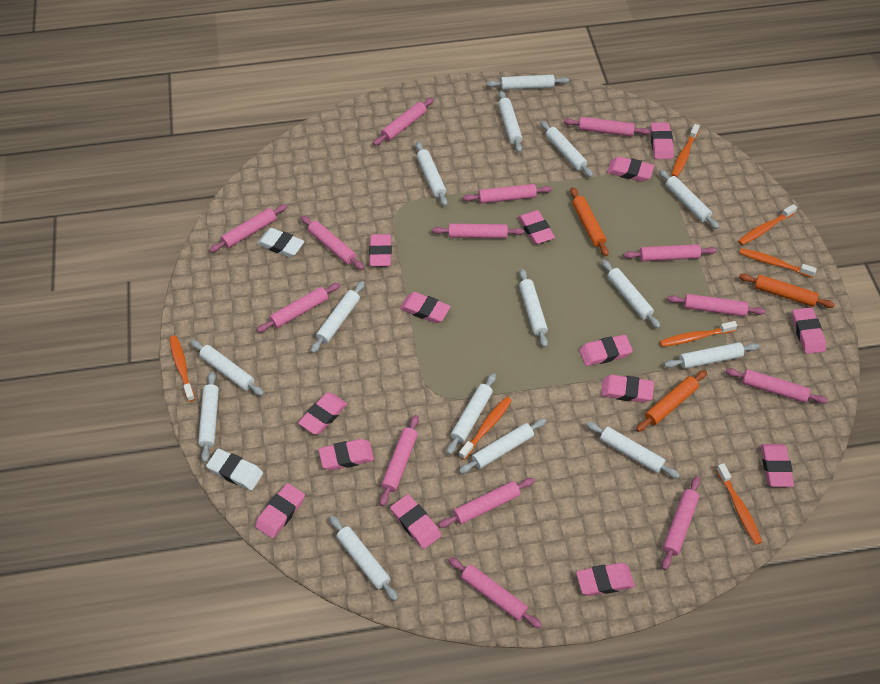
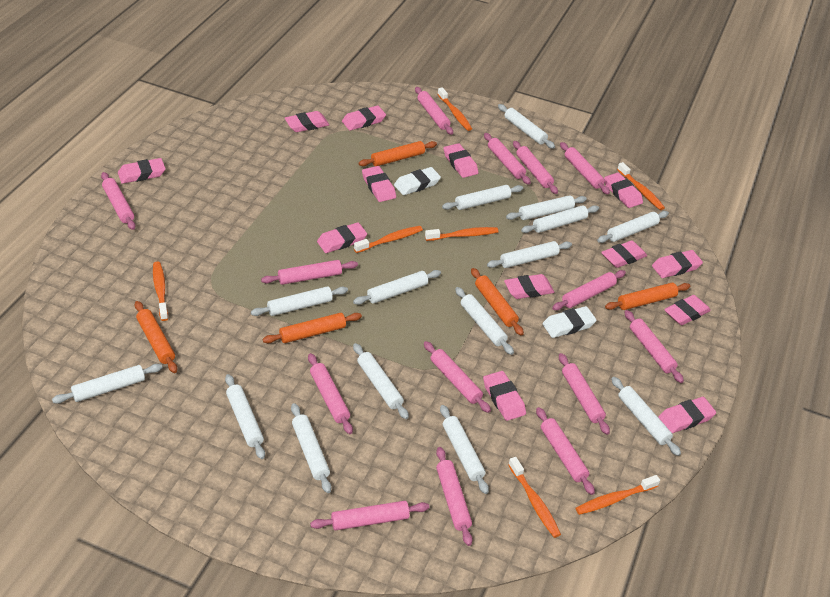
orange rolling pin: [570,187,609,256] [636,370,707,432] [739,274,835,308] = 3 -> [135,301,177,373] [263,313,362,343] [359,141,437,166] [471,268,524,336] [605,283,690,310] = 5
pink eraser: [255,483,305,539] [298,393,347,434] [319,439,374,470] [369,234,392,266] [390,494,441,549] [400,292,451,323] [518,210,555,244] [576,563,635,596] [579,335,633,366] [601,375,654,403] [607,156,654,182] [650,122,674,159] [761,444,794,487] [792,308,826,354] = 14 -> [118,158,166,184] [285,111,329,132] [317,222,367,253] [342,106,386,131] [362,166,396,202] [444,143,478,178] [483,371,526,421] [504,274,554,299] [601,240,647,268] [604,173,643,208] [652,250,703,278] [658,397,716,433] [664,295,711,325] = 13

